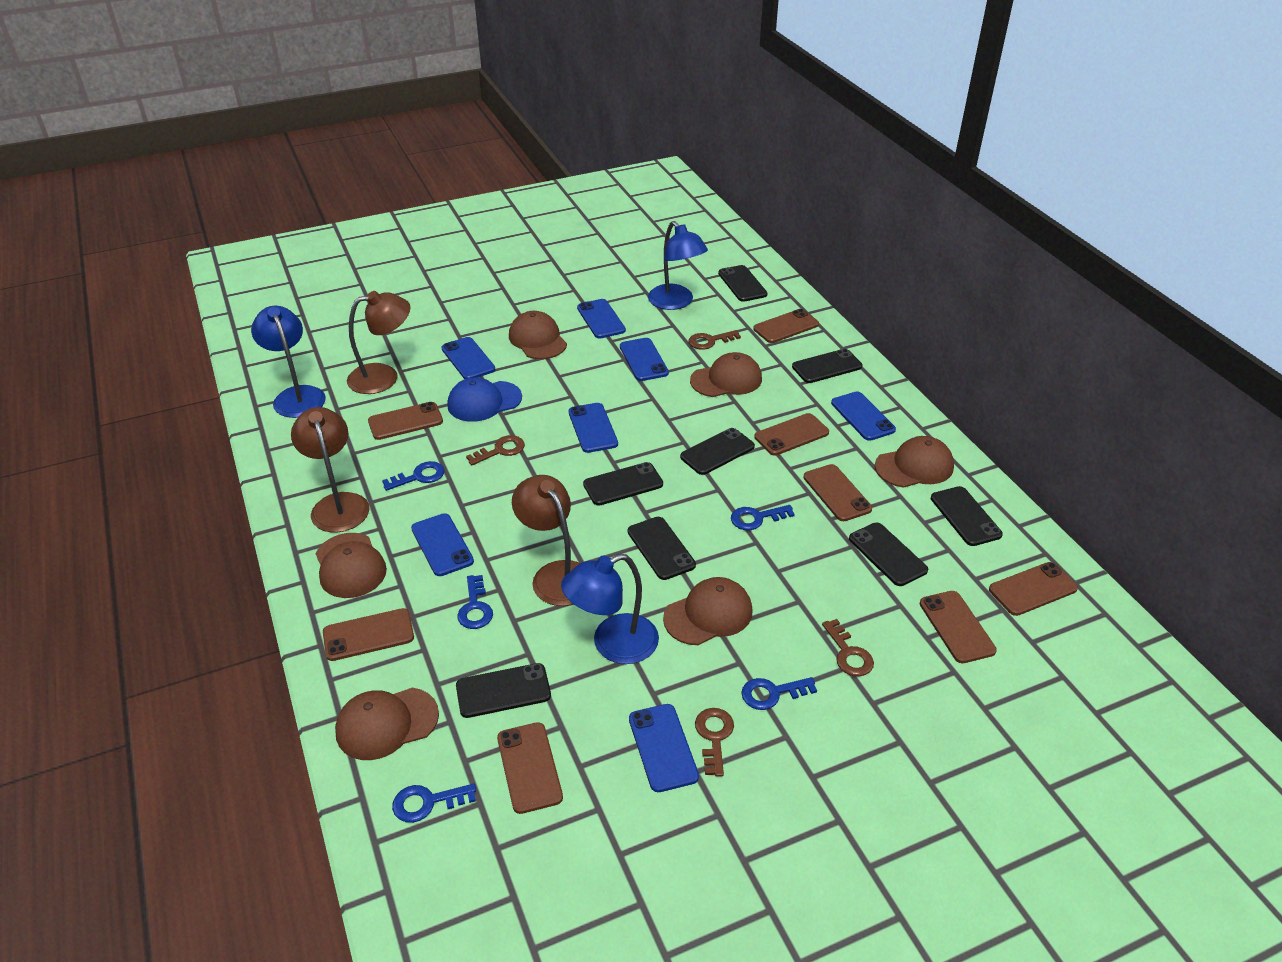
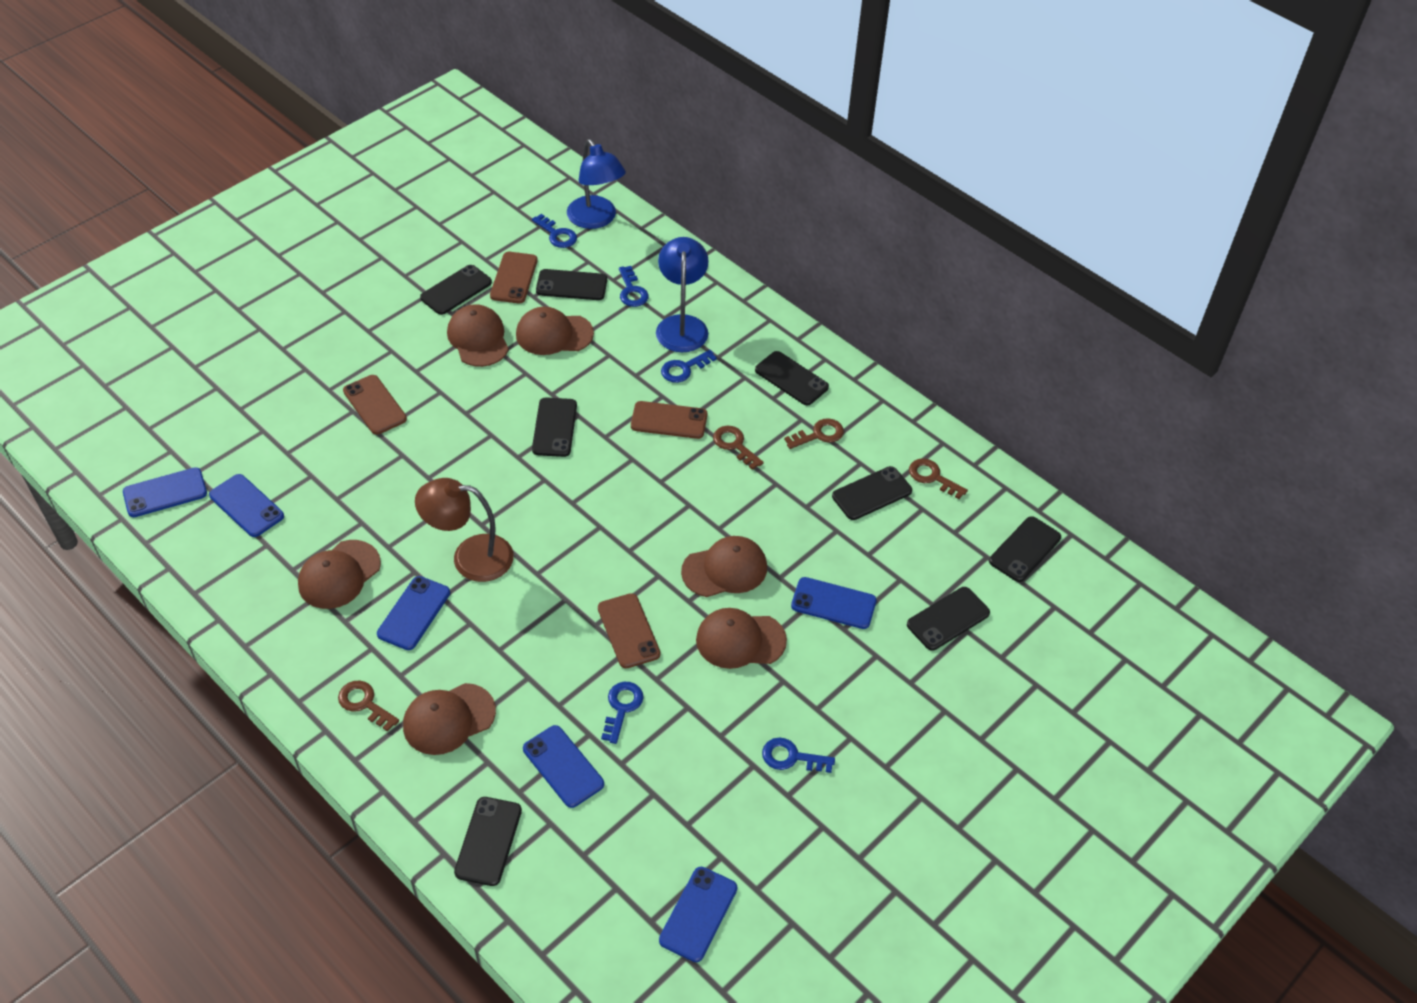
blue cap: [447,377,522,422] = 1 -> none = 0
blue lamp: [251,306,326,418] [561,554,659,664] [648,221,708,310] = 3 -> [567,139,626,229] [656,237,709,352] = 2
blue phone: [411,513,474,576] [442,337,495,379] [569,403,618,453] [577,299,626,338] [620,338,669,381] [629,704,699,792] [831,391,896,441] = 7 -> [123,467,207,517] [209,474,284,537] [377,576,450,650] [523,725,604,808] [659,867,737,962] [791,577,877,629] = 6
brown lamp: [291,407,369,532] [347,291,411,394] [512,475,580,606] = 3 -> [415,478,514,582] = 1
brown phone: [323,608,414,661] [368,402,443,440] [497,722,563,814] [753,309,819,343] [754,413,829,456] [803,464,872,521] [920,591,997,663] [989,562,1078,616] = 8 -> [343,375,407,435] [490,252,538,303] [598,593,660,668] [631,401,707,439] = 4

